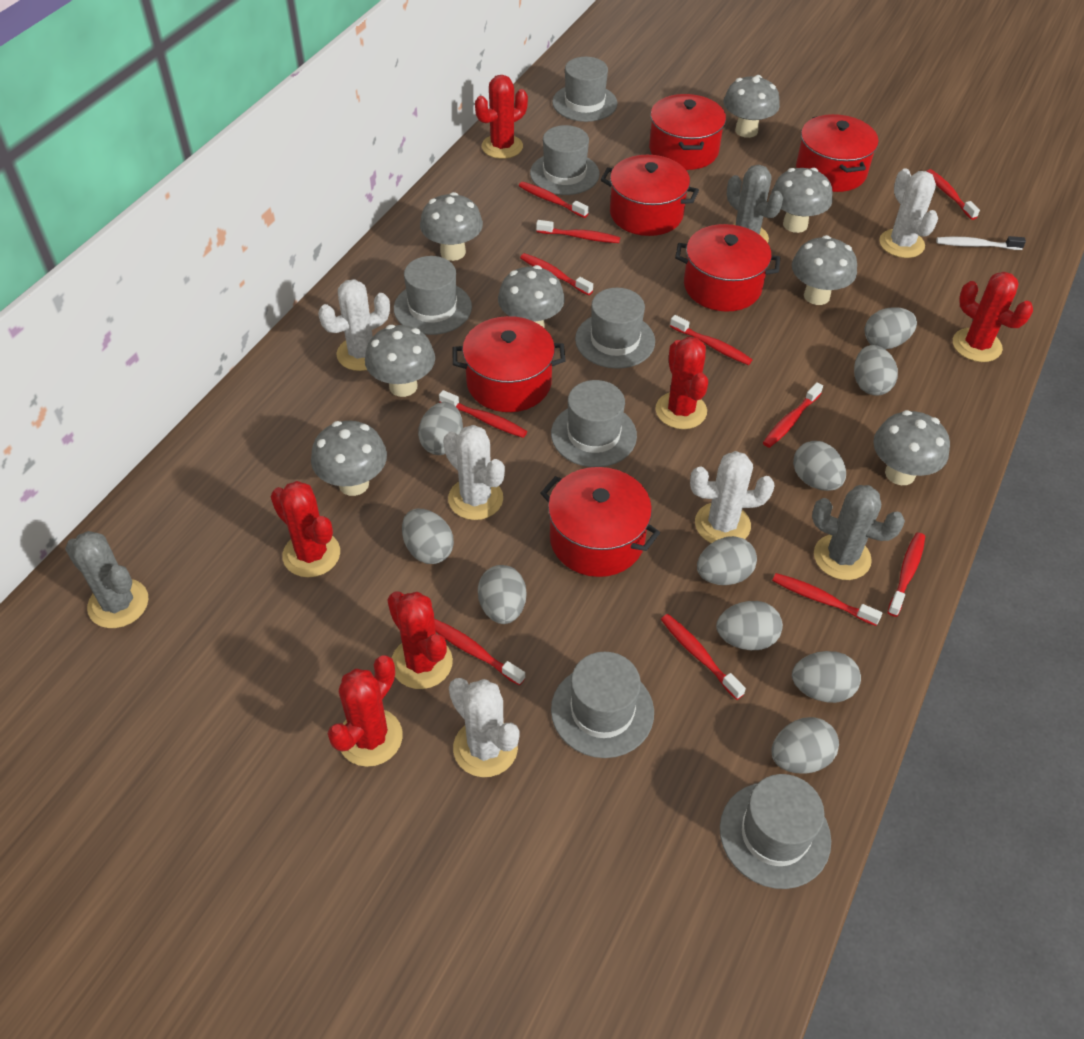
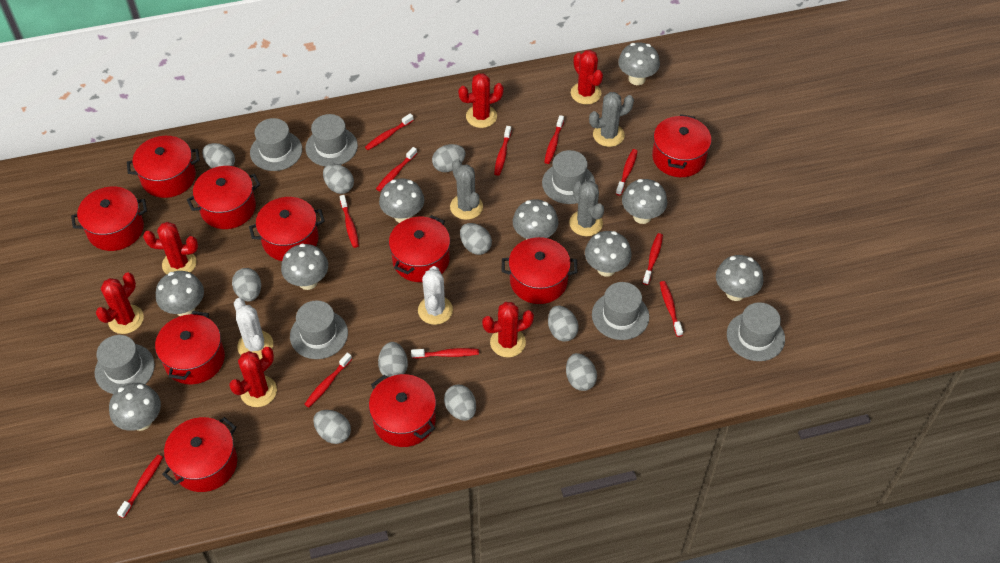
grey mushroom: [311,421,387,496] [365,325,435,397] [420,192,483,261] [498,265,565,328] [724,75,780,138] [771,168,832,233] [792,235,857,305] [873,410,950,485] = 8 -> [109,383,161,431] [156,271,204,316] [281,243,328,290] [379,178,424,223] [513,199,558,240] [585,231,632,277] [618,42,660,85] [622,179,667,224] [716,255,763,301] = 9
red pot: [452,316,566,412] [540,467,660,577] [600,155,699,236] [649,94,726,170] [675,224,780,312] [796,114,879,192] = 6 -> [71,187,147,251] [127,136,200,198] [155,311,225,385] [162,417,237,492] [187,166,260,229] [249,197,325,261] [369,374,436,447] [389,215,450,282] [502,237,577,304] [652,114,712,177] = 10
white cactus: [318,279,390,371] [443,425,505,520] [449,678,520,777] [690,451,774,543] [879,168,938,258] = 5 -> [234,298,273,359] [418,266,453,325] = 2
white toothbrush: [936,236,1026,250] = 1 -> none = 0

